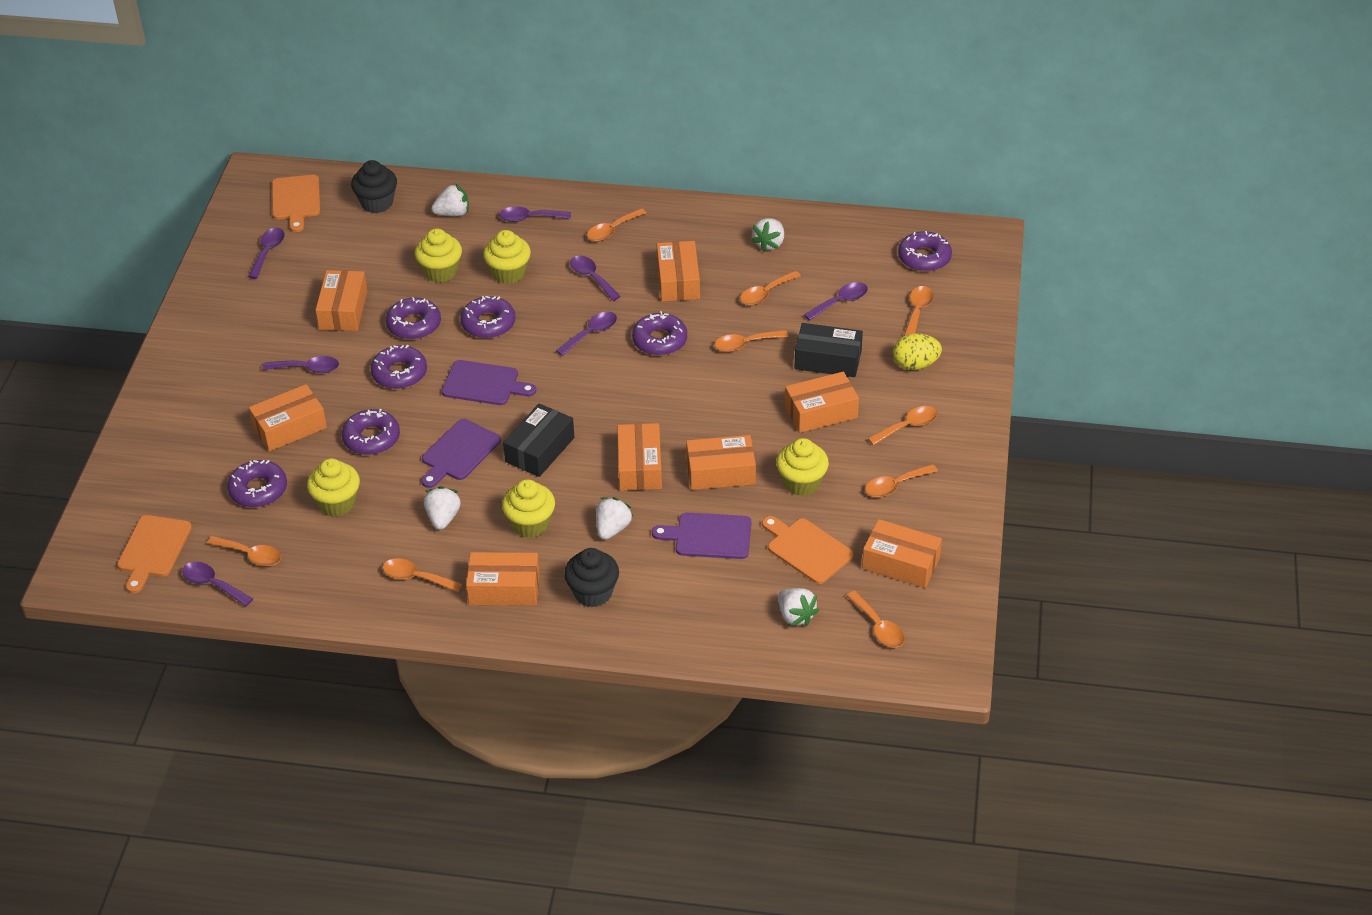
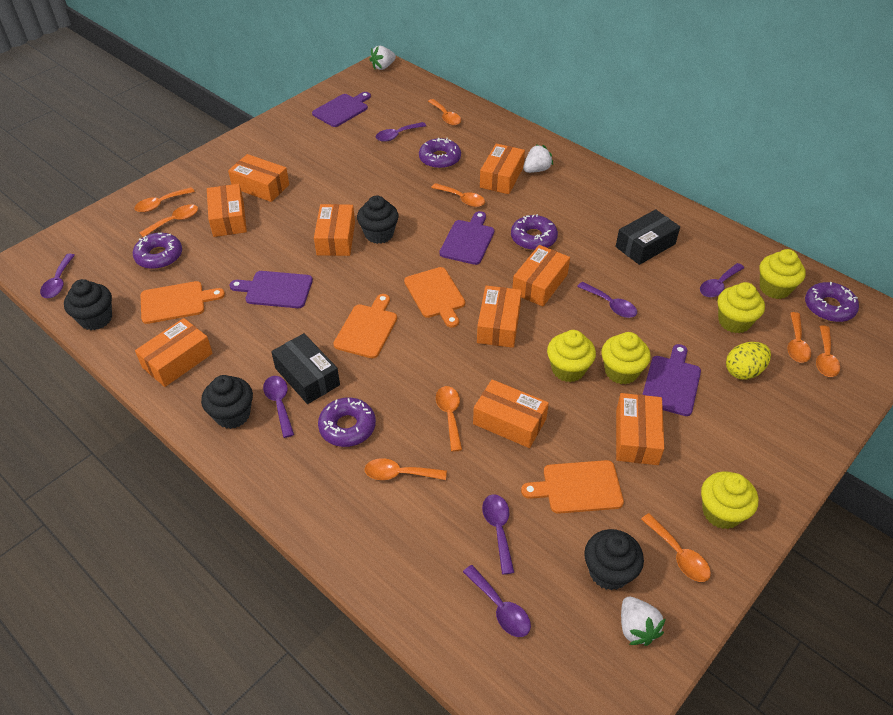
black cupcake: [351,160,397,213] [564,548,619,607] = 2 -> [64,279,112,330] [201,375,253,429] [357,196,399,244] [584,529,644,590] = 4
orange box: [249,384,327,451] [316,270,367,331] [466,552,540,606] [617,423,662,491] [657,241,700,302] [686,435,756,490] [785,372,859,433] [862,519,942,588] = 8 -> [135,318,213,387] [207,184,247,237] [228,154,289,202] [314,204,355,256] [473,379,549,448] [477,286,522,348] [480,144,525,194] [512,245,570,306] [616,393,664,465] = 9
orange cutting board: [117,515,192,593] [272,175,320,232] [762,516,854,584] = 3 -> [141,281,225,324] [333,294,397,358] [404,267,465,328] [521,460,624,514] = 4
purple cutting board: [421,419,501,488] [442,360,536,405] [652,513,751,559] = 3 -> [229,271,313,308] [312,92,371,127] [439,211,494,265] [642,344,701,416] = 4
purple donut: [227,460,287,507] [342,409,400,455] [371,345,427,389] [386,297,441,340] [460,296,515,338] [632,311,687,356] [898,231,952,272] = 7 -> [133,233,182,269] [318,397,376,447] [419,138,461,169] [511,214,558,250] [805,282,859,322] = 5
white strawberry: [424,486,461,530] [432,183,469,216] [596,497,634,540] [751,218,784,252] [778,588,819,626] = 5 -> [369,46,396,70] [523,144,553,173] [621,597,666,646] = 3

